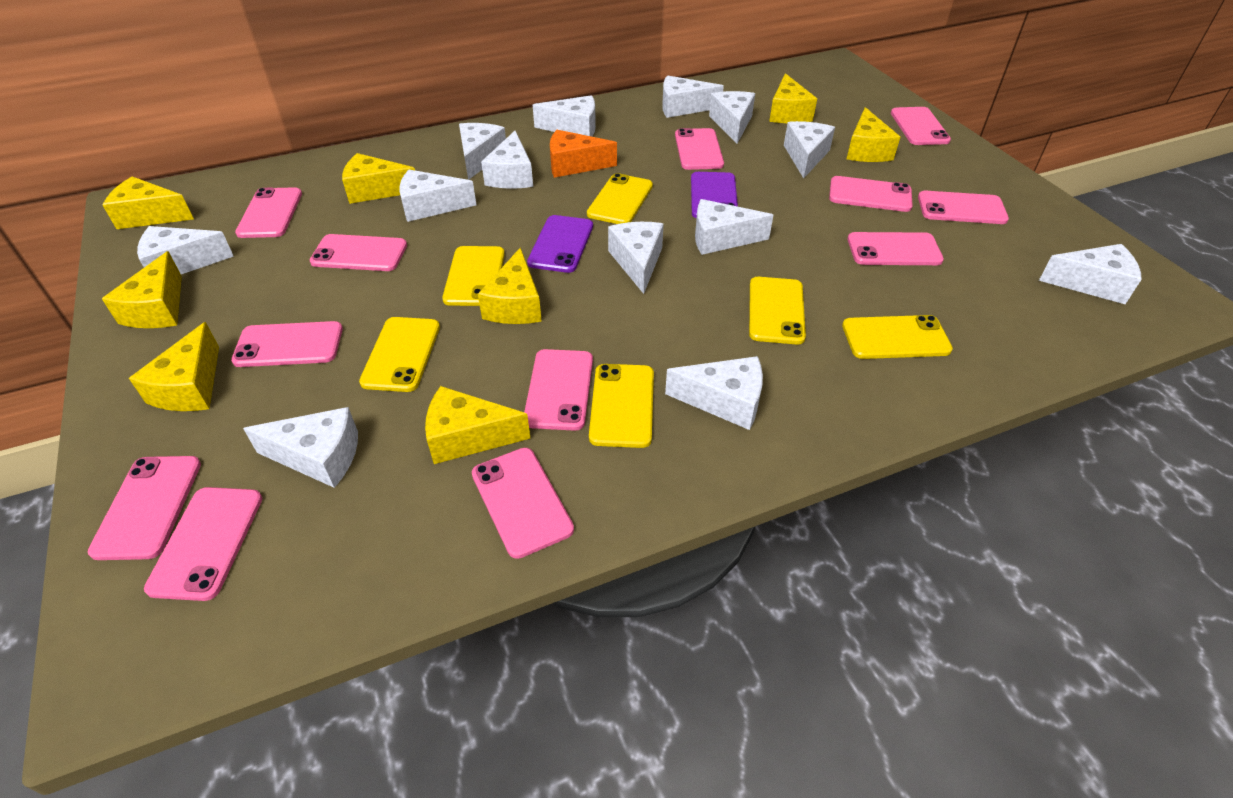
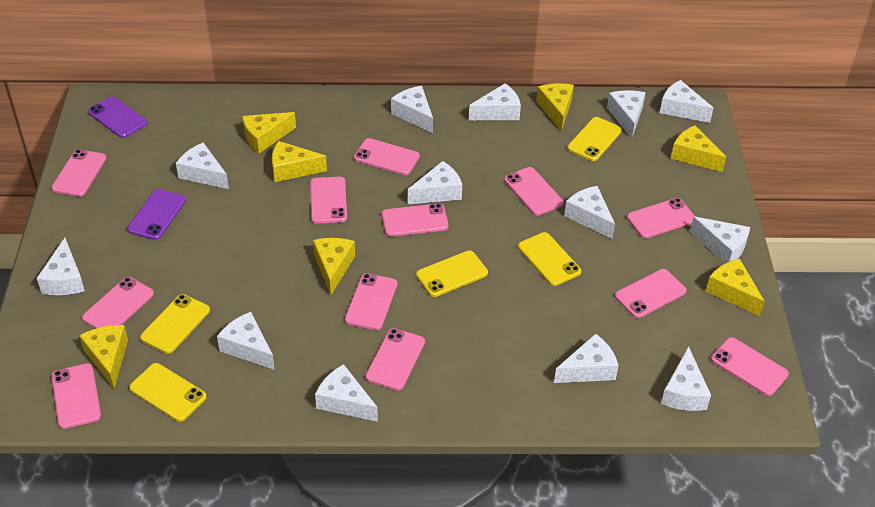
orange cheese: [550,130,617,178] = 1 -> none = 0
yellow cheese: [102,251,182,328] [103,176,194,229] [129,322,219,411] [342,153,415,204] [425,386,530,464] [478,248,542,324] [769,73,817,123] [847,107,900,162] = 8 -> [79,325,128,388] [242,112,296,153] [272,141,327,182] [313,238,355,295] [536,83,574,132] [671,125,726,172] [706,259,765,316] = 7
yellow phone: [359,317,440,392] [442,246,505,306] [587,173,653,224] [589,364,654,448] [749,277,806,344] [842,315,953,359] = 6 -> [129,363,207,422] [140,294,210,354] [416,250,488,297] [518,232,581,286] [567,117,622,161] = 5

